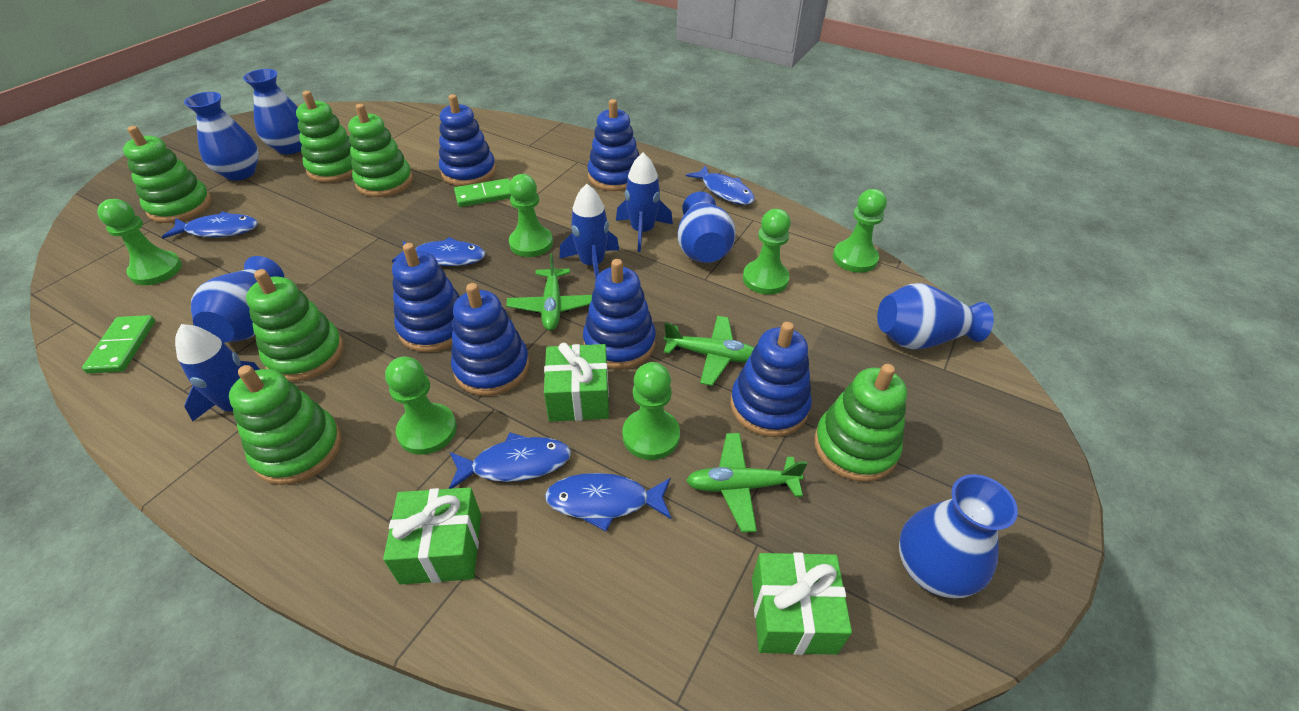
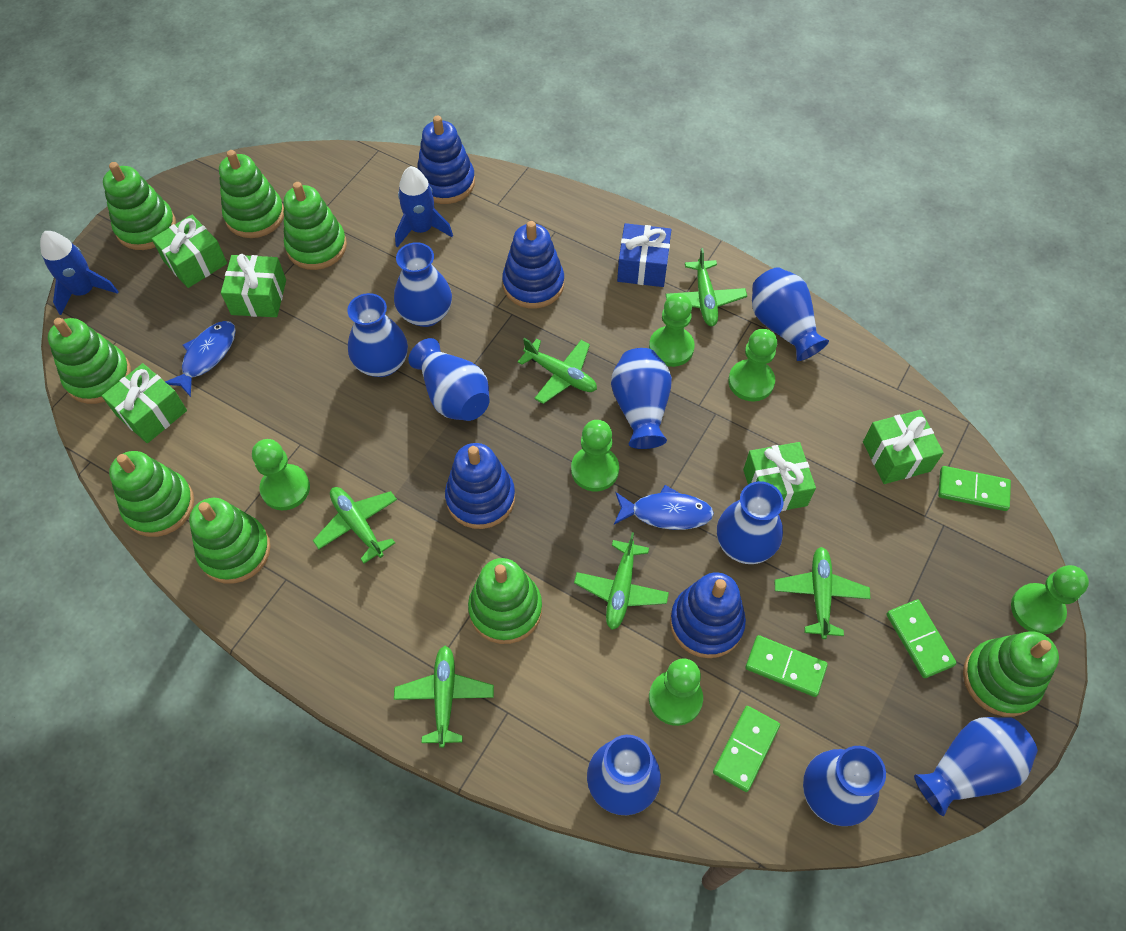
blue fish: [162,211,258,239] [392,237,485,266] [449,432,571,489] [545,473,671,532] [686,165,755,205] = 5 -> [165,321,236,397] [614,485,714,530] = 2
blue gift: none = 0 -> [617,223,671,287] = 1
blue rocket: [175,324,260,421] [559,184,619,279] [616,153,673,252] = 3 -> [40,231,119,315] [395,166,453,248] = 2
blue stacking toy: [392,243,460,352] [439,94,496,186] [451,283,530,396] [583,259,656,369] [588,99,639,191] [730,322,812,437] = 6 -> [417,116,475,204] [445,443,515,529] [502,221,564,309] [670,572,746,658] = 4
blue vase: [184,92,259,181] [191,256,284,343] [243,69,302,154] [677,192,736,263] [877,283,994,350] [899,474,1018,598] = 6 -> [347,293,408,377] [394,242,452,327] [408,338,490,421] [587,735,661,815] [611,348,672,449] [717,481,784,564] [752,267,829,361] [803,746,886,826] [914,717,1038,816] = 9
green domino: [82,315,155,373] [454,178,511,207] = 2 -> [713,706,780,792] [746,635,828,697] [887,600,957,678] [938,466,1011,511] = 4
green gift: [383,487,481,584] [544,343,609,422] [752,552,852,655] = 3 -> [102,363,187,443] [152,215,227,288] [221,254,286,317] [743,442,816,511] [863,410,944,484] = 5
green plane: [506,253,592,331] [664,316,754,386] [686,433,808,533] = 3 -> [313,487,397,563] [394,646,494,748] [518,338,597,404] [574,532,669,630] [666,248,747,326] [775,547,870,639] = 6
green stacking toy: [123,126,211,223] [229,365,341,485] [246,269,343,382] [296,91,353,183] [348,104,413,197] [814,364,907,482] = 6 -> [48,318,131,404] [103,162,176,250] [109,451,194,537] [189,498,271,584] [219,150,284,238] [284,182,347,270] [468,558,542,644] [963,631,1059,717] = 8

